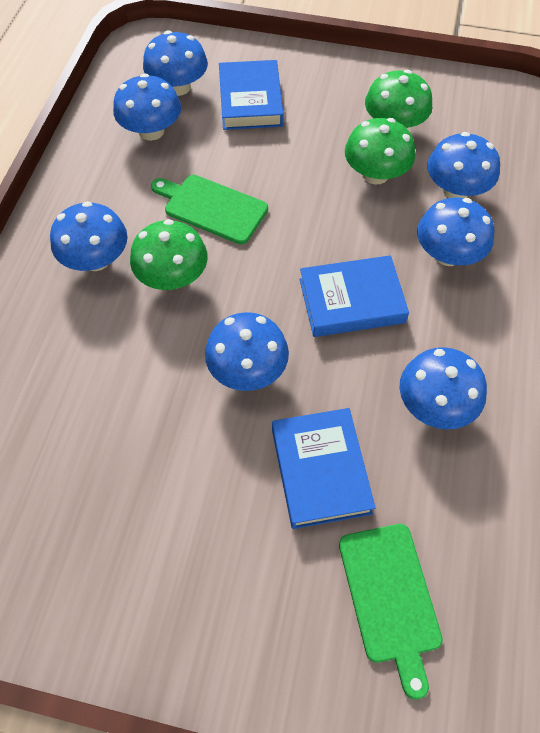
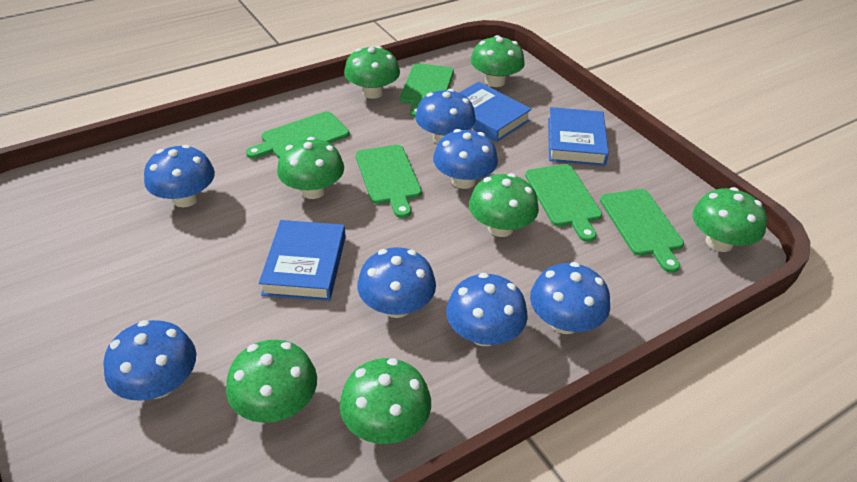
green cutting board: [151,175,268,244] [339,524,443,700] = 2 -> [246,111,350,159] [356,145,422,218] [400,63,454,117] [525,164,602,242] [600,189,684,273] = 5
green mushroom: [130,219,208,290] [345,118,415,184] [365,70,432,128] = 3 -> [226,340,317,423] [277,137,344,199] [340,358,431,444] [344,46,400,99] [469,173,539,237] [471,35,525,87] [692,187,767,252] = 7

